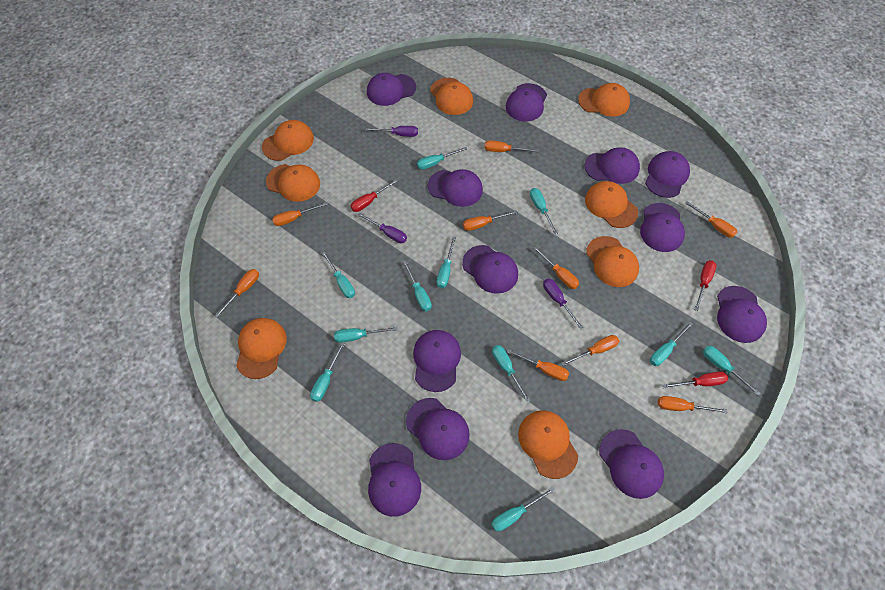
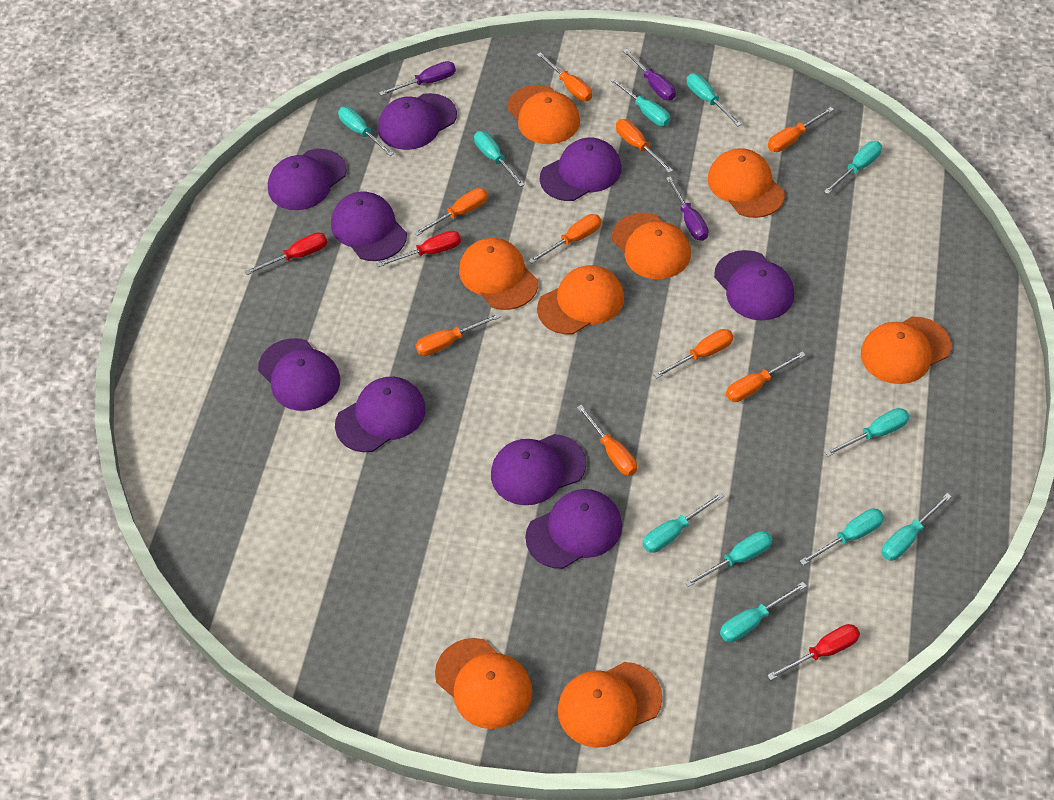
purple cap: [367,73,416,106] [368,443,421,517] [406,398,470,460] [413,330,461,392] [428,169,483,207] [462,245,518,294] [506,83,547,121] [585,147,640,184] [599,429,664,499] [640,203,685,252] [645,151,690,198] [717,286,767,343] = 12 -> [258,338,340,411] [268,149,347,210] [331,192,407,261] [335,377,426,452] [378,93,457,150] [491,434,586,505] [525,489,622,569] [540,137,622,201] [714,250,794,321] = 9

